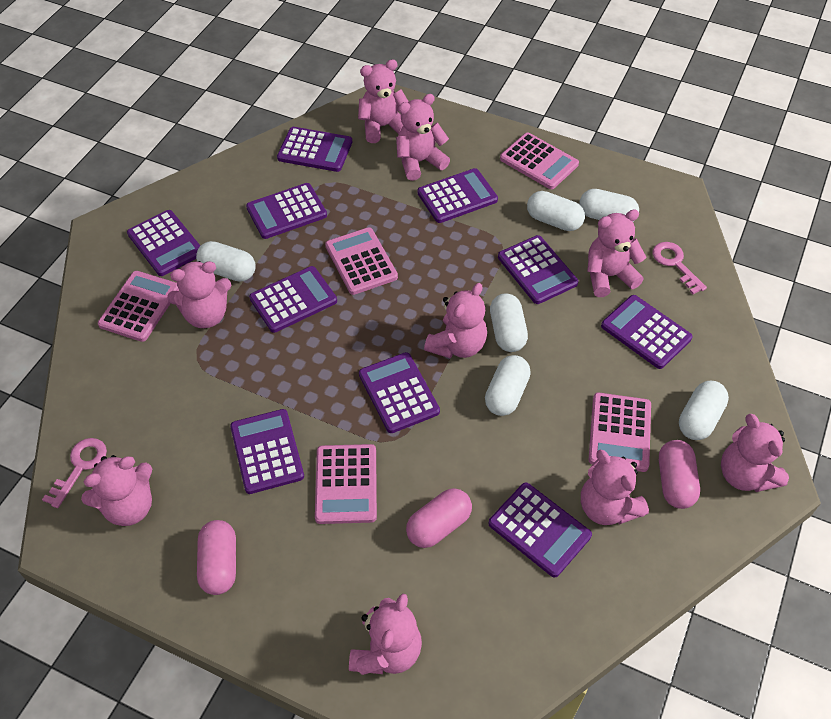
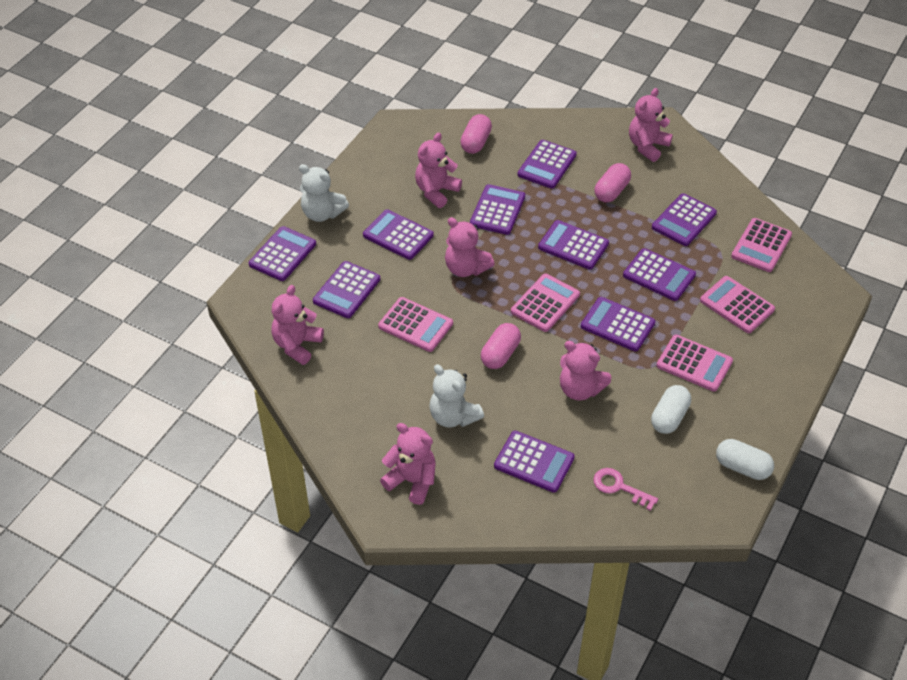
pink key: [42,438,107,508] [653,242,707,294] = 2 -> [593,468,658,511] = 1
pink teddy bear: [81,455,152,526] [167,261,231,328] [349,594,422,675] [358,59,409,143] [396,94,450,181] [424,283,487,358] [581,450,649,525] [587,209,646,297] [721,414,789,492] = 9 -> [271,285,324,365] [380,423,435,505] [415,133,462,208] [445,217,495,277] [560,341,611,401] [629,88,673,162] = 6
white capsule: [196,241,256,282] [485,355,531,416] [490,293,528,352] [527,191,585,231] [579,189,639,222] [679,381,729,440] = 6 -> [651,385,691,434] [716,439,774,480] = 2
white teddy bear: none = 0 -> [299,164,349,222] [430,364,484,428] = 2

